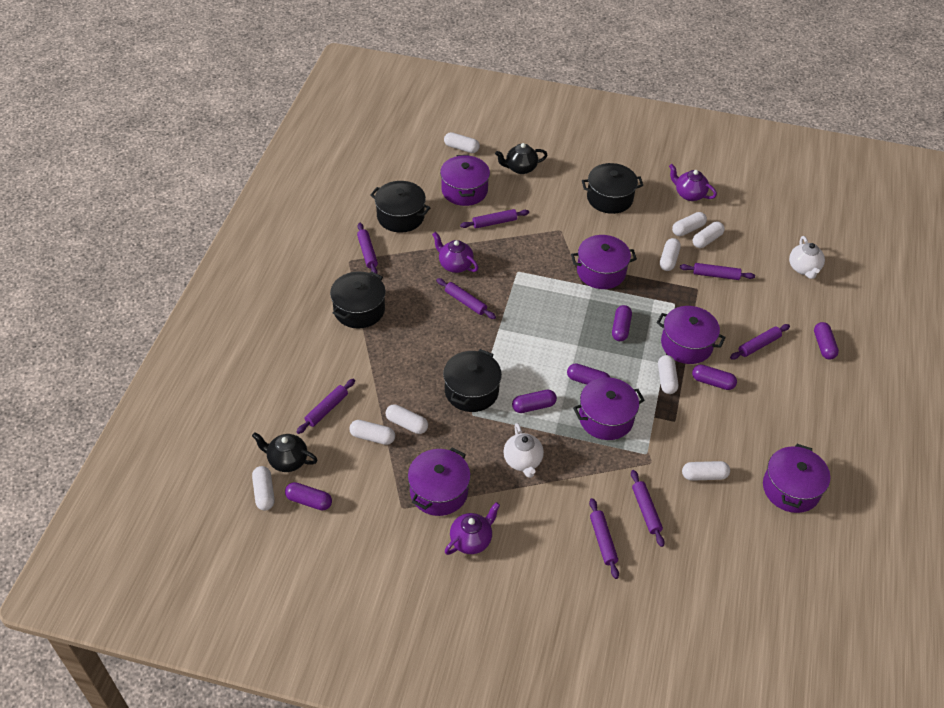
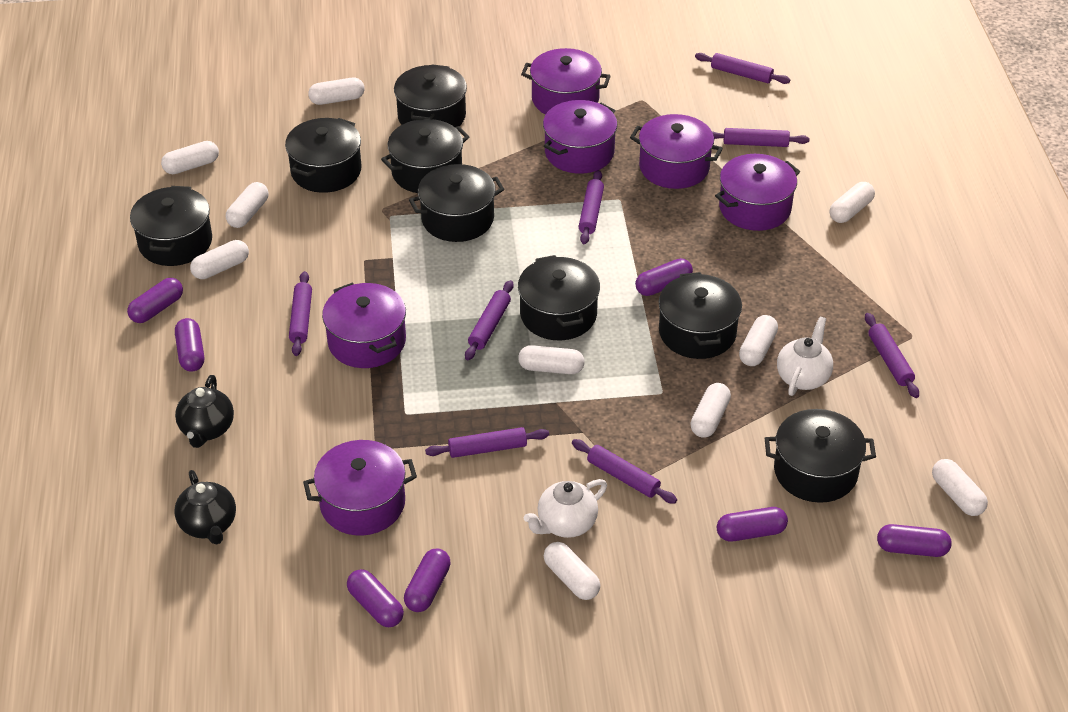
black pot: [330,271,386,329] [370,181,431,233] [443,349,502,412] [582,163,643,214] = 4 -> [130,186,212,266] [285,118,361,193] [381,119,469,193] [394,65,467,127] [409,164,504,242] [518,255,600,340] [659,272,742,359] [765,409,876,503] = 8
purple capsule: [285,482,332,511] [512,390,557,413] [567,363,610,385] [612,305,632,341] [692,365,737,390] [814,322,839,360] = 6 -> [127,278,183,323] [175,318,204,372] [347,569,404,627] [404,549,451,612] [635,258,693,296] [717,507,788,542] [877,524,952,557] = 7
purple teapot: [432,232,479,273] [445,502,500,555] [669,164,717,201] = 3 -> none = 0
white capsule: [252,466,275,511] [349,420,395,445] [386,404,428,434] [444,132,480,153] [658,355,678,394] [660,238,681,271] [672,212,707,236] [682,461,730,481] [693,222,725,248] = 9 -> [161,141,219,174] [190,240,249,279] [226,182,269,228] [308,78,365,105] [518,345,585,374] [544,542,600,600] [690,383,731,438] [739,315,778,366] [830,182,875,223] [932,459,988,516] = 10

